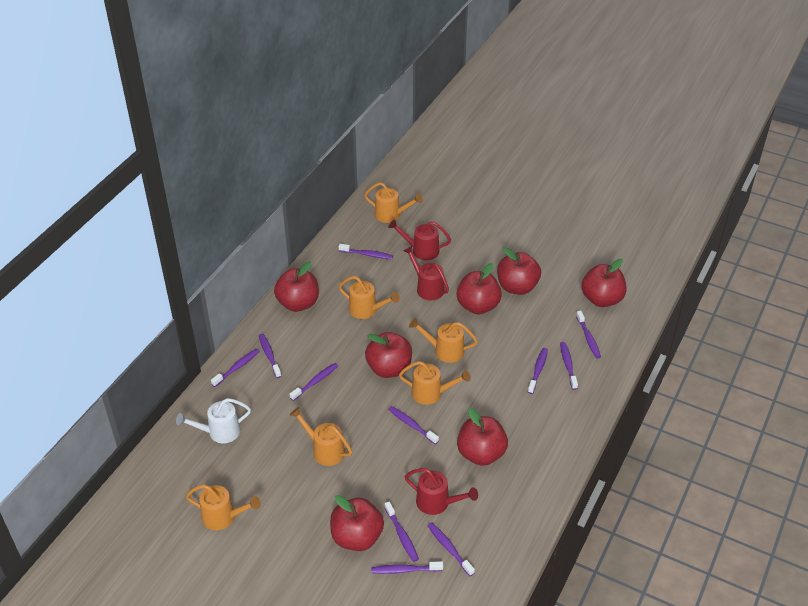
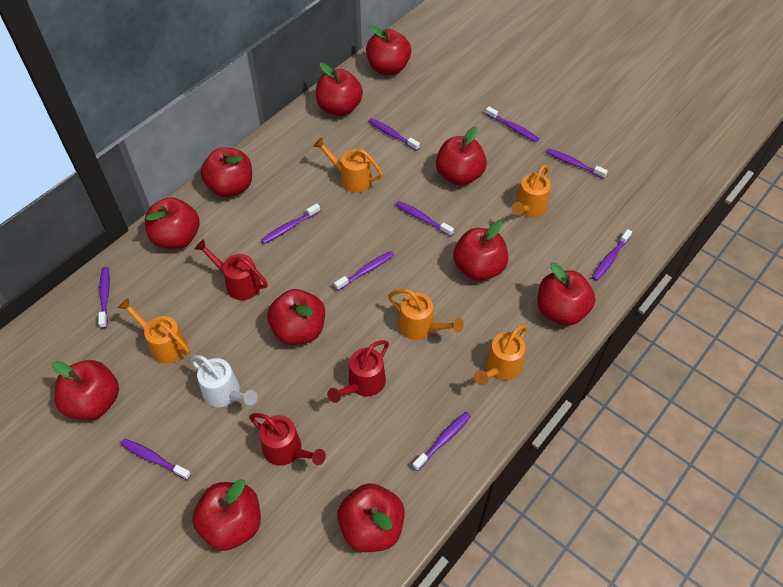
orange watering can: [186,484,261,530] [290,407,352,466] [339,276,400,319] [364,182,423,223] [399,361,471,405] [409,318,478,363] = 6 -> [118,298,190,364] [313,137,383,193] [388,289,464,340] [474,325,527,385] [511,165,551,217] = 5
purple toothbrush: [211,349,260,387] [259,334,281,378] [290,363,338,401] [339,244,393,259] [371,561,443,574] [384,501,419,562] [388,406,439,444] [428,523,475,576] [528,348,548,394] [560,342,578,390] [576,311,601,359] = 11 -> [98,267,110,328] [120,439,191,480] [261,203,320,244] [334,251,394,291] [368,118,420,151] [395,201,454,236] [412,412,471,471] [485,107,539,142] [546,148,608,179] [592,229,632,281] = 10
red apple: [274,262,319,312] [330,495,384,551] [365,332,412,378] [457,263,502,315] [457,408,508,466] [497,247,541,295] [581,259,626,307] = 7 -> [52,360,119,420] [145,197,200,249] [192,479,261,551] [201,147,252,197] [267,289,325,345] [316,63,363,116] [337,483,405,552] [366,25,411,75] [436,127,487,186] [453,221,508,281] [537,263,595,326] = 11

